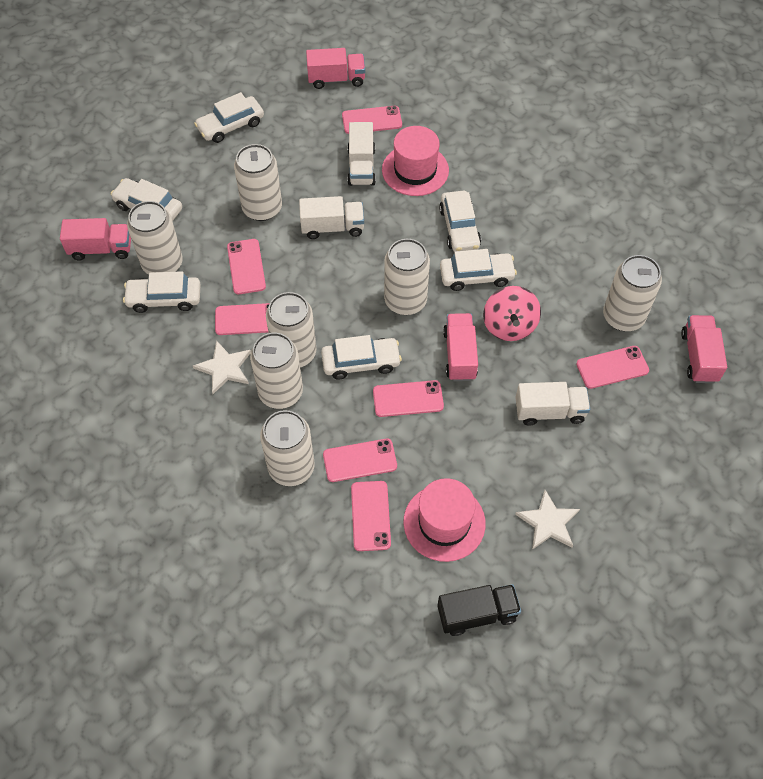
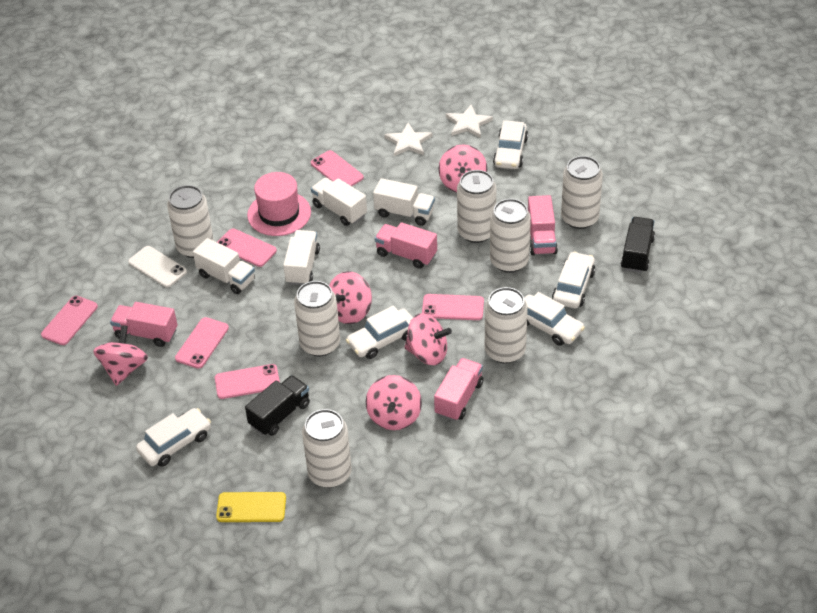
black truck: [437,584,521,636] = 1 -> [245,375,310,436] [621,217,655,273] = 2
pink hat: [382,126,449,196] [403,478,486,562] = 2 -> [247,172,311,236] = 1
pink phone: [215,303,270,335] [227,239,266,294] [323,439,397,482] [342,106,402,134] [351,481,391,551] [373,380,444,417] [576,346,649,389] = 7 -> [41,296,98,345] [175,317,229,369] [215,364,280,399] [217,228,277,267] [311,150,364,186] [422,294,484,320] = 6
pink spinning top: [483,286,541,341] = 1 -> [93,325,148,386] [329,271,372,324] [366,375,422,430] [404,313,452,365] [439,144,487,193] = 5
white car: [111,178,182,221] [123,271,201,313] [194,92,264,143] [321,335,402,380] [439,191,481,252] [440,249,517,291] = 6 -> [136,408,211,467] [346,306,413,359] [493,120,528,169] [524,292,585,346] [552,252,595,308] = 5
white phone: none = 0 -> [128,246,187,287] = 1
white truck: [299,196,364,239] [347,122,376,186] [515,382,590,426] = 3 -> [193,238,255,294] [283,230,320,285] [311,177,367,226] [373,178,435,226] = 4
yellow phone: none = 0 -> [216,492,286,522] = 1

